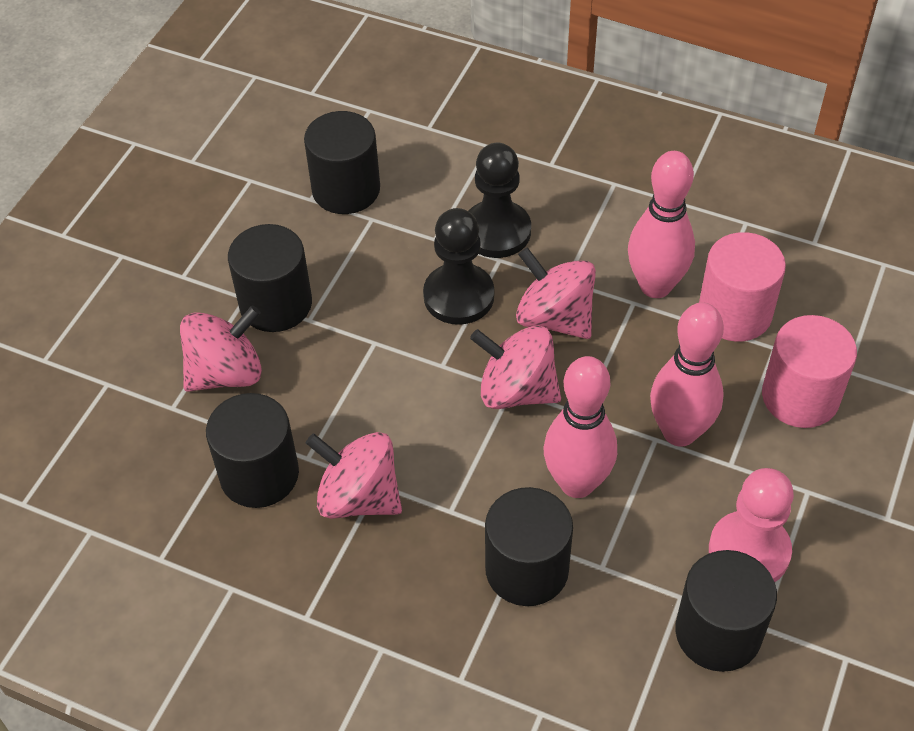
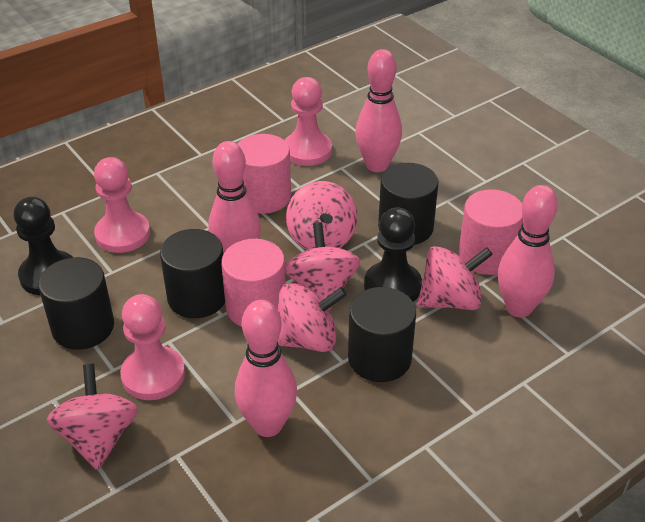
black cylinder: [206,393,299,508] [228,224,312,332] [304,111,380,214] [485,487,573,606] [675,550,777,672] = 5 -> [38,257,114,350] [160,229,225,318] [348,287,416,382] [378,163,438,245] = 4
pink bowling pin: [544,356,617,498] [628,151,695,298] [650,302,724,446] = 3 -> [208,141,261,254] [235,300,297,437] [355,49,402,172] [498,185,558,317] = 4
pink cylinder: [699,232,786,342] [762,315,857,428] = 2 -> [221,239,286,327] [237,134,291,214] [459,189,523,275] = 3
pink pawn: [709,468,794,582] = 1 -> [94,157,150,253] [120,294,185,400] [284,77,332,166] = 3
pink spinning top: [180,306,262,392] [306,432,402,519] [470,325,561,409] [516,247,596,339] = 4 -> [47,364,138,470] [277,283,347,352] [285,222,360,310] [286,181,357,250] [417,246,493,310] = 5

